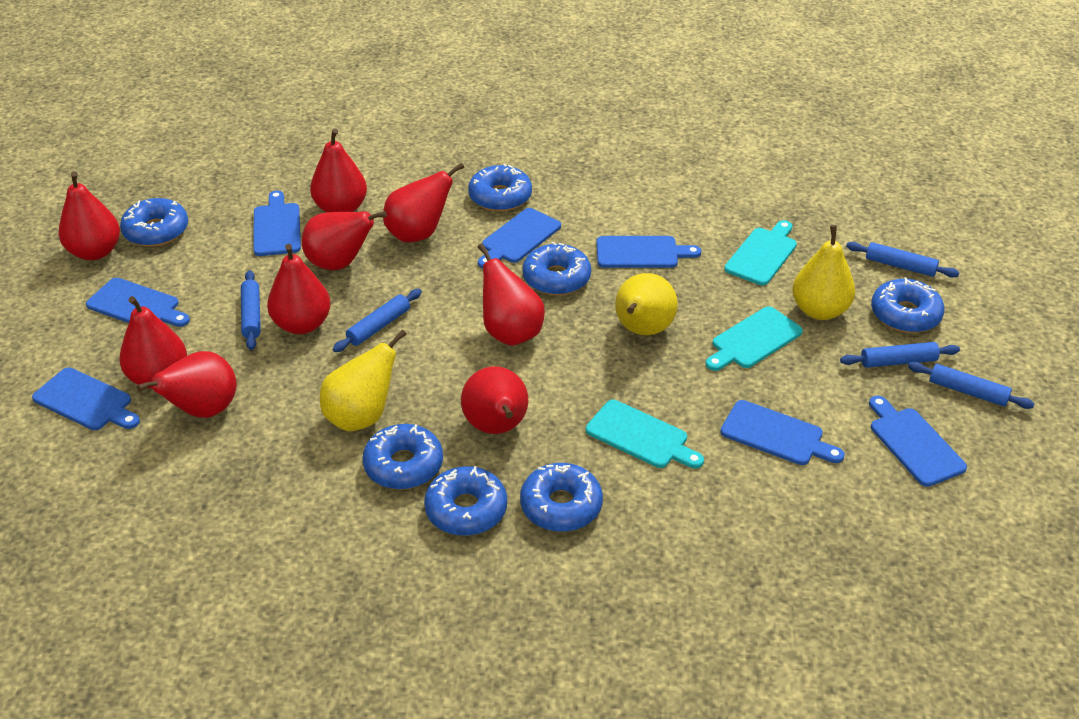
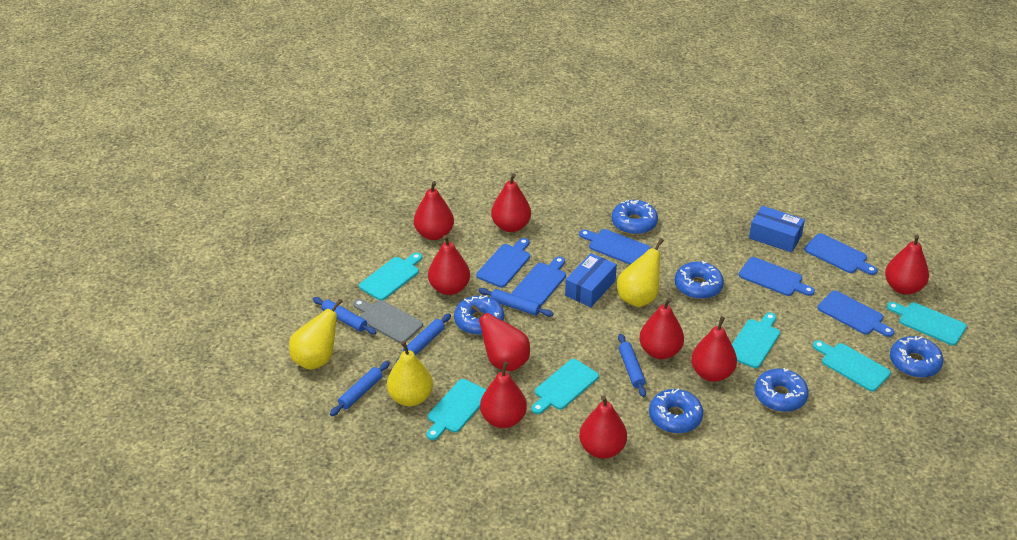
blue box: none = 0 -> [565,253,617,307] [749,206,805,252] = 2
blue cutting board: [32,368,140,430] [86,278,190,327] [253,191,301,256] [478,208,561,268] [596,236,701,268] [720,400,845,465] [869,396,967,487] = 7 -> [476,238,530,288] [512,257,566,306] [579,229,651,265] [739,257,815,296] [804,233,877,275] [817,290,894,337] = 6
blue donut: [120,198,188,247] [363,424,443,490] [424,466,507,536] [468,163,532,212] [520,463,603,532] [522,242,591,295] [871,277,944,333] = 7 -> [454,295,504,335] [612,200,658,235] [649,388,703,434] [675,261,724,299] [755,368,809,412] [890,336,943,378] = 6
grey cutting board: none = 0 -> [353,299,423,343] = 1
turquoise cutting board: [586,400,704,468] [706,306,803,371] [724,220,797,285] = 3 -> [359,253,422,300] [426,379,487,440] [531,359,599,414] [732,313,780,368] [813,340,891,392] [887,302,967,346] = 6

